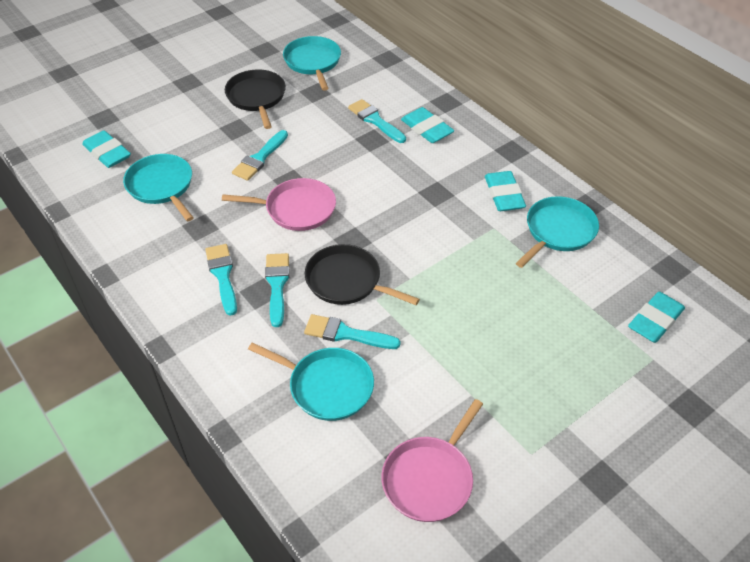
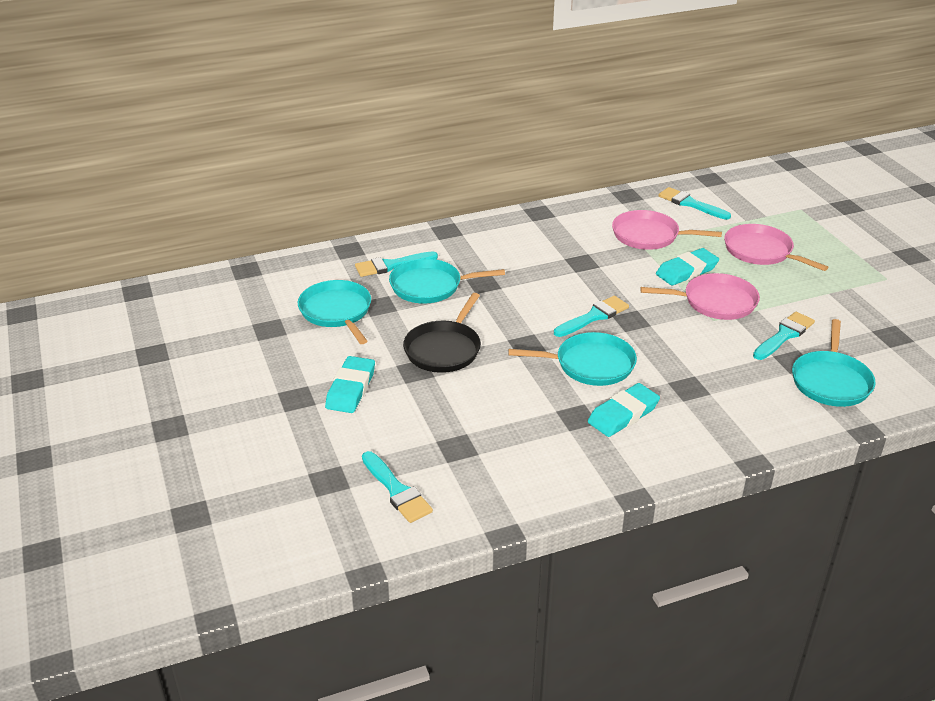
black pan: [225,69,286,129] [305,244,420,305] = 2 -> [403,293,481,373] = 1
pink pan: [222,178,336,231] [381,399,483,522] = 2 -> [612,210,722,250] [640,273,760,320] [724,224,828,271] = 3
turquoise eraser: [82,131,131,168] [401,107,454,143] [485,171,526,211] [628,292,685,343] = 4 -> [325,356,375,413] [588,383,660,437] [656,248,719,286] = 3

